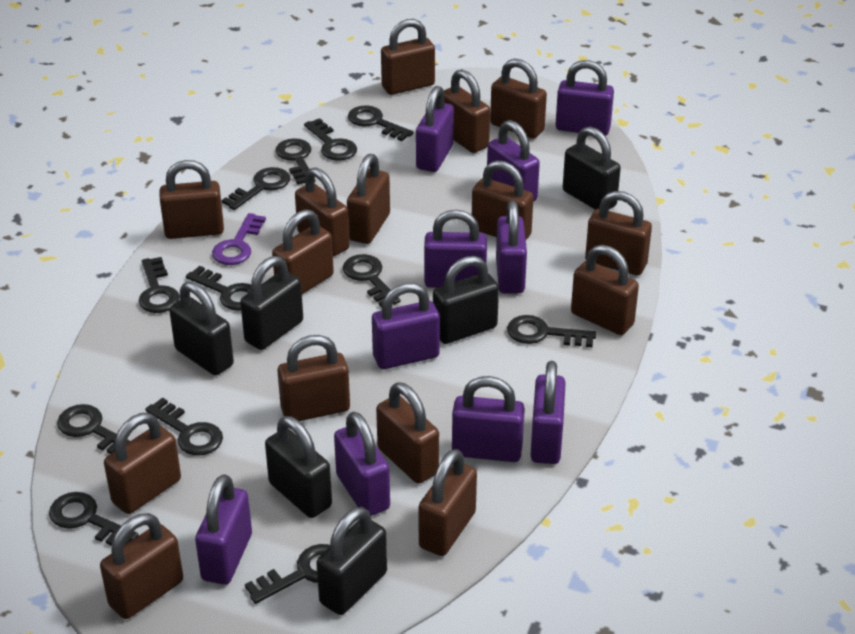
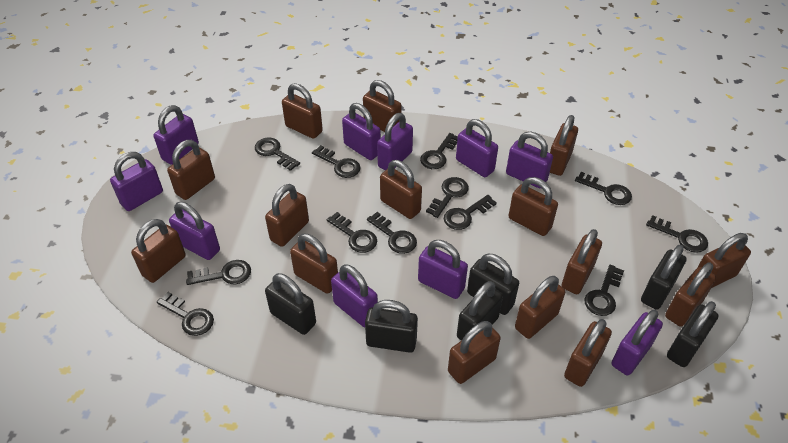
purple key: [212,213,266,265] = 1 -> none = 0

